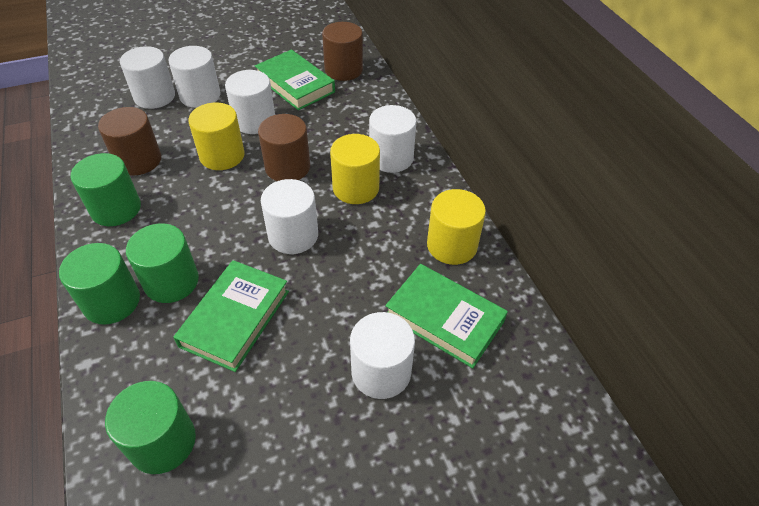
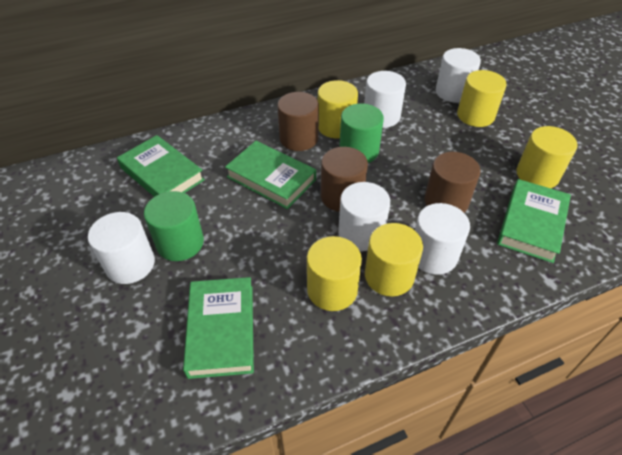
green book: [173,260,289,372] [255,50,335,110] [385,264,508,368] = 3 -> [117,135,205,197] [183,277,254,379] [225,141,316,209] [497,179,571,263] = 4
green cylinder: [59,243,140,325] [71,153,141,226] [105,381,196,474] [126,223,199,303] = 4 -> [144,191,204,261] [339,103,384,163] = 2
white cylinder: [120,46,175,109] [168,46,221,108] [225,70,275,134] [261,179,318,254] [350,312,415,399] [369,105,416,173] = 6 -> [88,212,155,284] [338,182,390,251] [364,71,406,128] [415,203,470,275] [436,48,481,102] = 5
yellow cylinder: [188,103,245,170] [330,134,380,204] [427,189,486,265] = 3 -> [307,236,362,311] [318,80,358,138] [365,223,423,296] [457,70,507,127] [516,126,577,188] = 5

